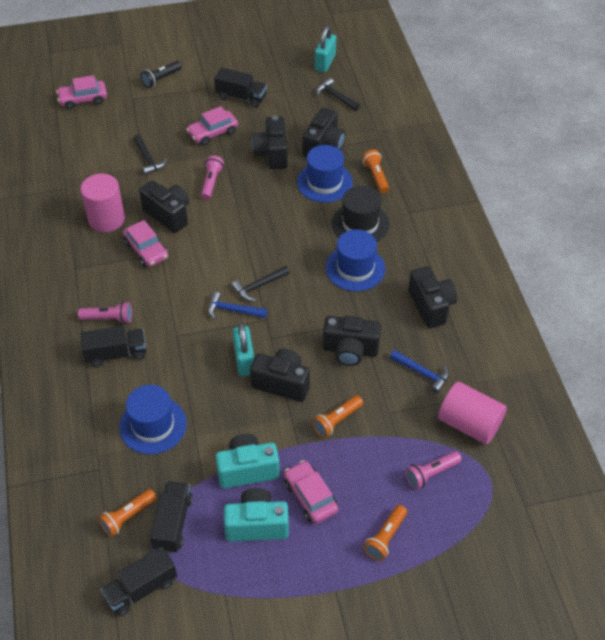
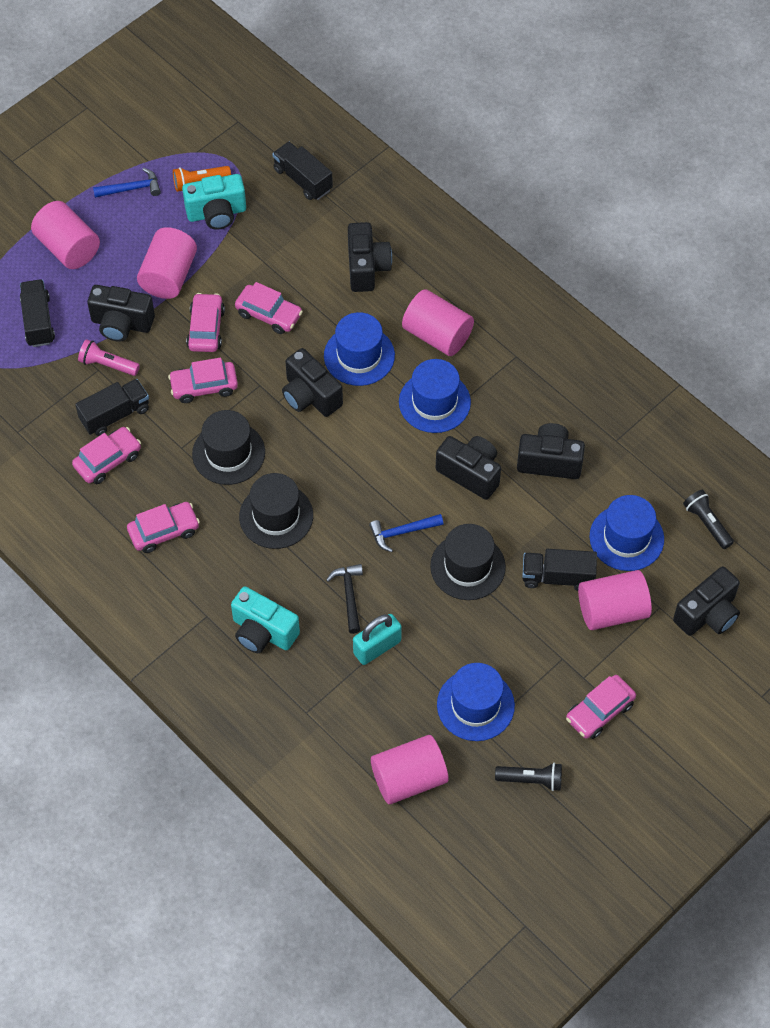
black flashlight: [141,61,182,88] = 1 -> [495,763,562,791] [683,490,734,549] = 2
black hammer: [133,135,167,175] [232,266,290,301] [316,78,360,111] = 3 -> [326,564,363,634] = 1
black hat: [332,186,389,242] = 1 -> [192,410,265,485] [239,473,313,549] [430,524,506,600] = 3
blue hat: [119,385,187,454] [297,145,353,203] [326,229,385,291] = 3 -> [324,312,395,386] [399,359,471,433] [437,663,515,741] [589,495,664,571] = 4
orange flashlight: [98,489,157,537] [312,395,363,438] [362,150,389,193] [363,505,407,561] = 4 -> [173,166,231,192] = 1
pink car: [56,75,107,109] [123,220,168,267] [186,106,238,146] [284,460,338,524] = 4 -> [72,427,141,484] [127,502,200,553] [168,358,238,403] [186,293,225,352] [235,282,303,334] [566,675,636,739] = 6
pink cylinder: [80,174,125,232] [438,382,507,444] = 2 -> [31,201,100,269] [137,227,197,299] [371,735,449,804] [402,289,474,356] [578,570,652,630] = 5
pink flashlight: [78,302,132,324] [201,155,224,200] [405,451,462,489] = 3 -> [78,339,140,376] = 1
turquoise padlock: [233,323,254,376] [315,26,336,72] = 2 -> [353,614,402,665] = 1

